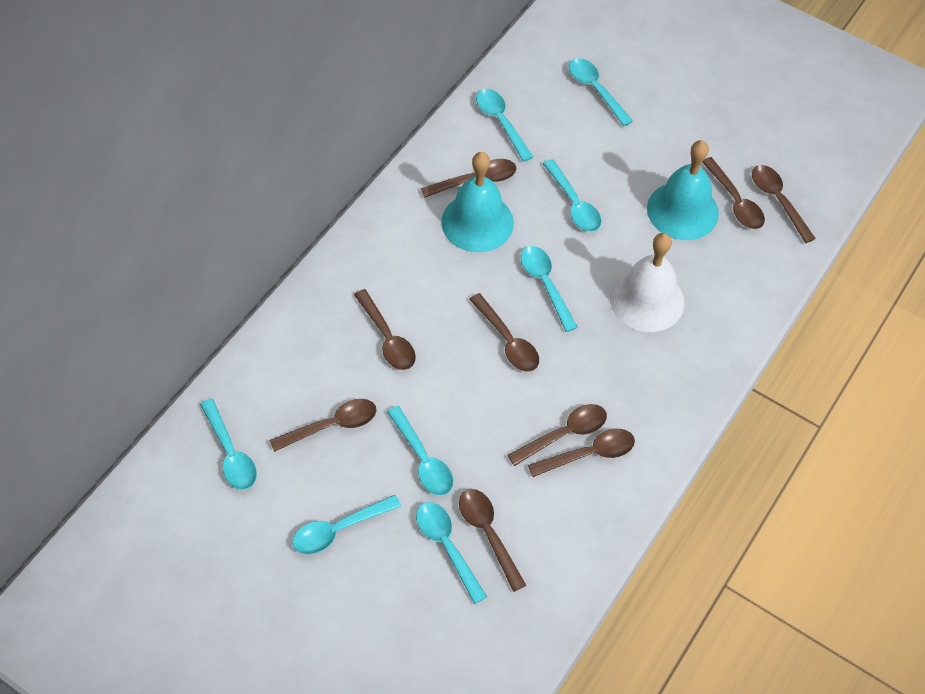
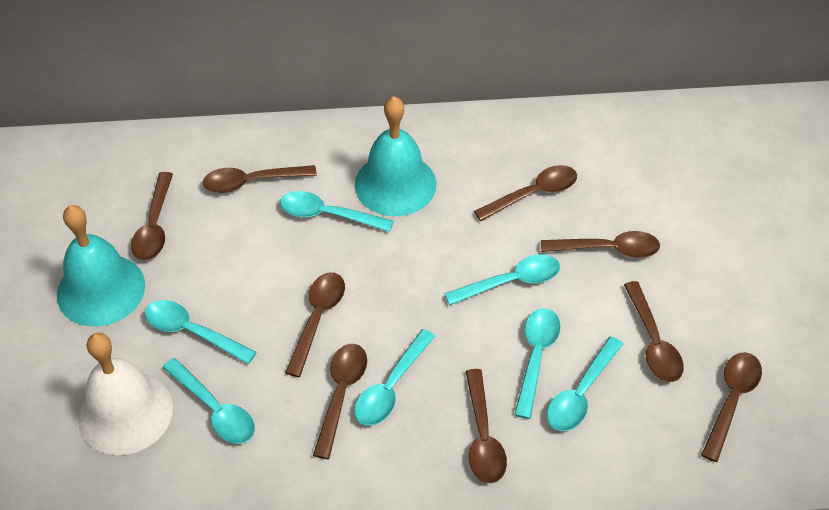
turquoise spoon: [200,399,257,490] [292,495,401,554] [387,406,453,496] [416,502,487,604] [476,89,533,162] [521,246,578,332] [543,159,601,232] [569,58,633,126] = 8 -> [145,300,256,364] [162,358,255,444] [280,191,393,232] [354,329,435,426] [444,254,560,305] [514,308,561,419] [547,336,623,431] = 7

